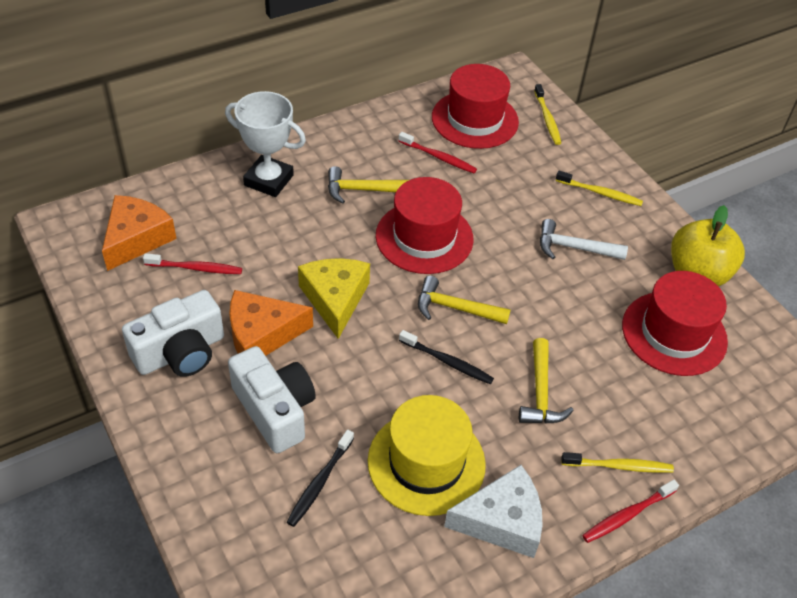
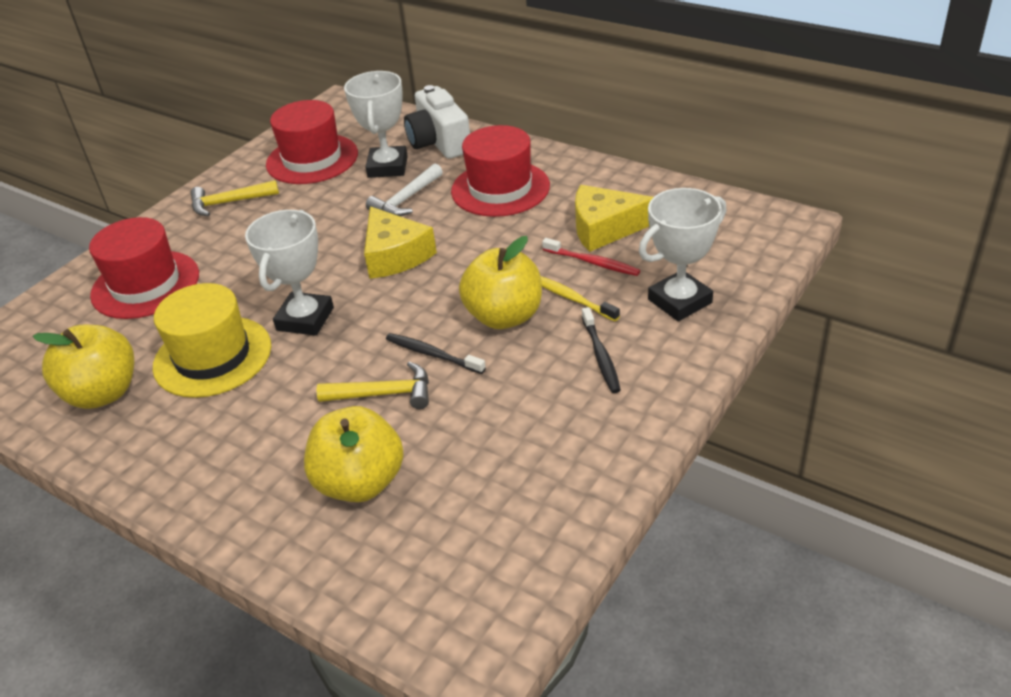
orange cheese: [102,195,177,271] [229,290,313,356] = 2 -> none = 0
red toothbrush: [143,253,242,274] [399,132,477,173] [582,480,679,543] = 3 -> [542,238,640,276] = 1
white camera: [122,290,224,377] [228,346,316,453] = 2 -> [404,85,470,159] = 1
white cheese: [444,465,543,558] = 1 -> none = 0
white trophy: [225,91,306,197] = 1 -> [245,210,334,336] [344,71,408,178] [639,188,727,321] = 3
yellow apple: [671,205,745,286] = 1 -> [33,325,134,409] [304,406,404,502] [459,236,542,329] = 3
yellow cheese: [298,258,370,339] = 1 -> [364,207,437,279] [575,185,653,252] = 2
yellow hammer: [328,166,409,204] [418,276,511,324] [519,338,574,424] = 3 -> [191,180,279,216] [317,361,429,409] = 2
yellow toothbrush: [534,84,561,145] [556,171,643,206] [561,452,674,473] = 3 -> [541,276,620,321] = 1

